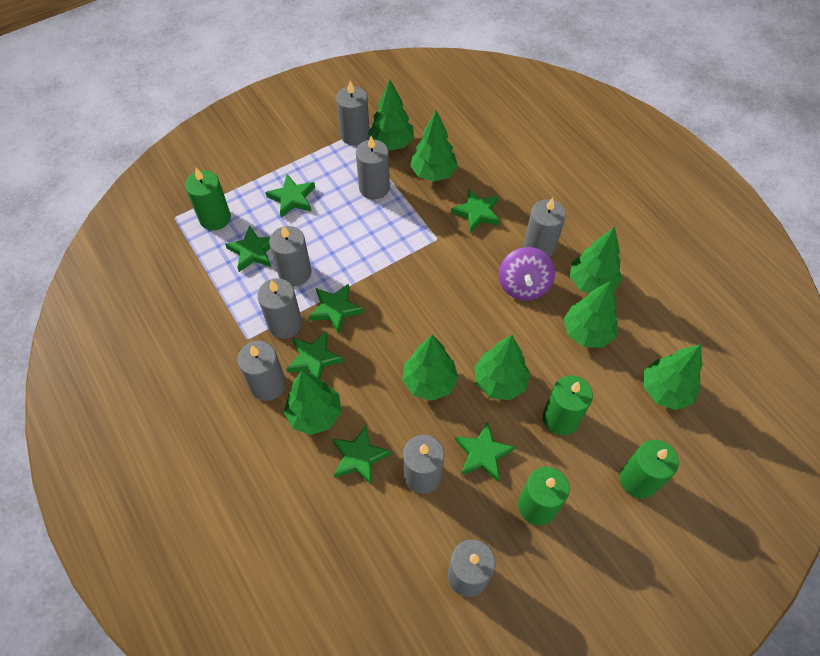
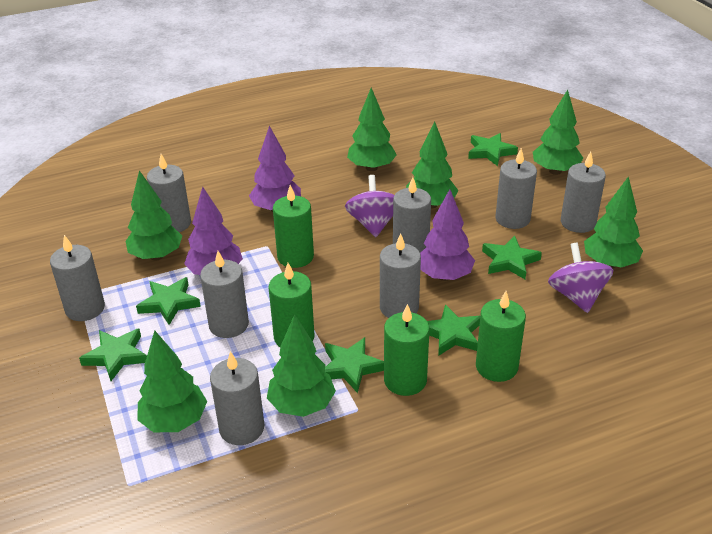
green star: [225,225,271,272] [265,174,315,218] [286,331,343,379] [308,283,363,334] [332,425,391,485] [451,189,500,233] [455,422,515,481] = 7 -> [79,329,147,381] [136,277,201,325] [325,337,384,393] [427,304,480,356] [468,133,518,166] [482,236,542,279] = 6
green tree: [284,370,341,435] [368,80,414,151] [402,335,459,401] [410,110,458,182] [474,335,530,400] [564,281,618,348] [570,227,622,293] [644,344,702,410] = 8 -> [126,170,182,261] [137,330,207,432] [267,314,336,417] [347,87,397,171] [406,122,458,209] [533,90,583,175] [584,176,643,268] = 7
purple spinning top: [499,247,555,301] = 1 -> [345,175,394,237] [548,243,613,313] = 2
purple tree: none = 0 -> [184,186,243,275] [249,126,301,212] [420,189,475,281] = 3

